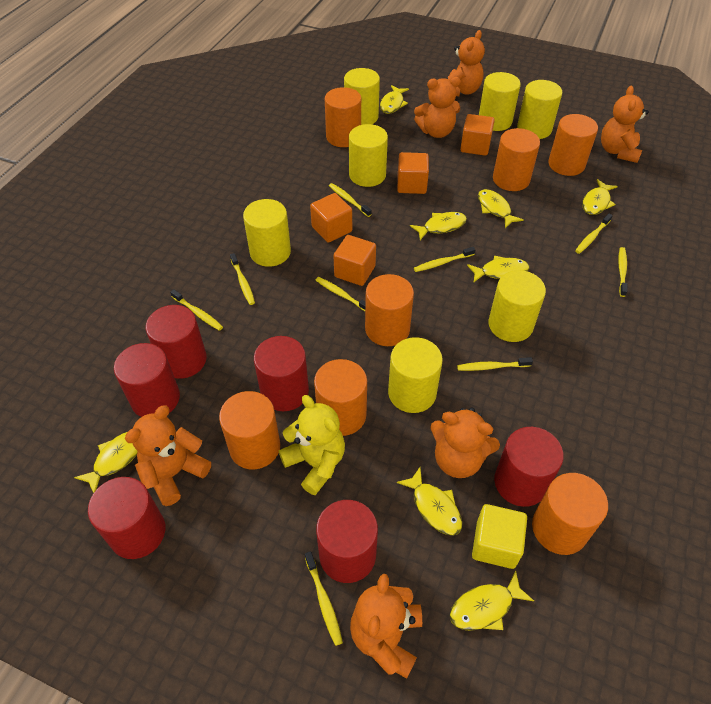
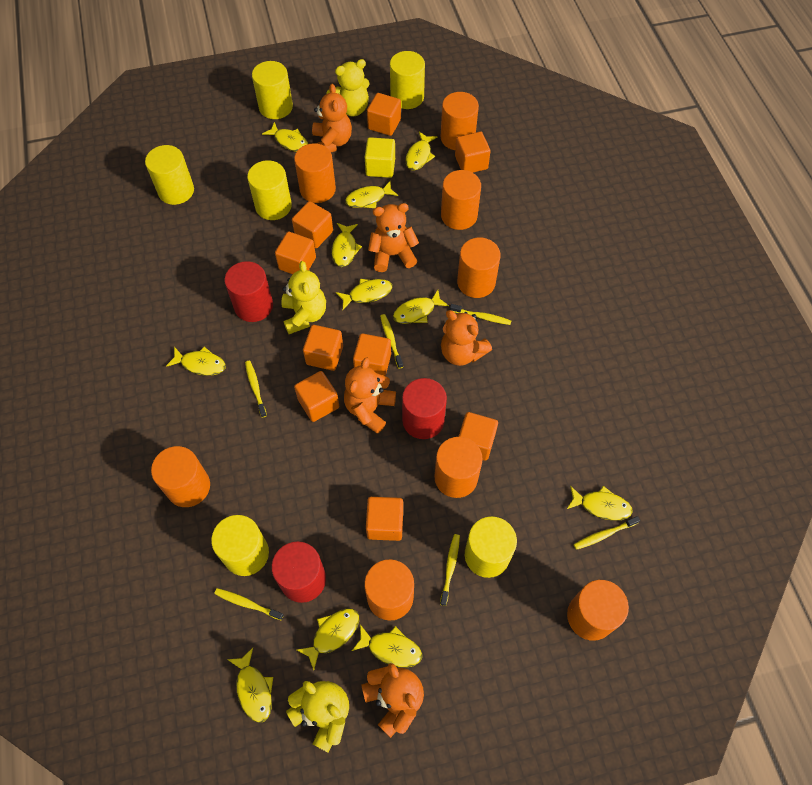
orange cube: [310,193,352,243] [334,235,376,286] [397,152,429,194] [460,114,495,156] = 4 -> [275,232,316,274] [292,201,333,248] [294,371,339,422] [303,325,343,371] [353,333,391,376] [366,497,403,541] [367,93,401,136] [455,131,490,173] [458,412,498,461] = 9
orange cylinder: [219,391,280,469] [314,359,367,436] [325,87,361,147] [365,274,414,346] [493,128,540,191] [532,473,608,555] [548,114,598,176] = 7 -> [151,446,210,507] [294,143,336,203] [364,559,414,621] [434,437,483,498] [441,92,479,150] [441,170,481,230] [457,238,501,298] [567,580,629,641] = 8
orange teddy bear: [125,405,211,506] [350,574,422,679] [414,77,461,138] [430,408,500,478] [448,30,485,96] [601,86,649,163] = 6 -> [312,84,352,152] [344,357,396,434] [361,663,424,738] [368,203,419,272] [441,310,492,366] = 5
red cylinder: [88,477,165,559] [114,343,180,417] [146,305,207,379] [254,336,309,411] [316,500,378,583] [494,427,564,507] = 6 -> [225,261,273,322] [272,541,326,603] [402,378,447,439] = 3
yellow cylinder: [243,199,291,267] [344,68,380,125] [349,124,388,187] [388,337,443,413] [479,72,521,131] [489,270,546,342] [517,80,562,139] = 7 -> [145,145,194,205] [211,515,269,576] [247,160,292,220] [252,61,293,119] [390,51,425,109] [465,516,517,578] = 6
yellow fish: [74,432,138,493] [380,85,409,114] [397,467,462,536] [410,212,467,240] [450,571,534,631] [467,256,530,282] [478,189,524,228] [582,179,618,215] = 8 -> [166,346,226,376] [227,648,273,723] [262,122,309,152] [297,608,359,670] [332,223,362,267] [336,279,392,310] [345,181,398,208] [352,625,422,667] [393,290,449,324] [405,132,437,170] [567,486,633,521] = 11
yellow teddy bear: [279,395,345,495] = 1 -> [281,261,326,334] [286,681,349,752] [326,59,370,116] = 3
yellow toothbrush: [170,289,223,331] [230,253,255,305] [305,551,343,646] [316,277,365,311] [329,183,372,217] [414,247,475,272] [457,357,533,371] [575,214,613,254] [618,247,628,297] = 9 -> [214,588,284,620] [245,361,267,418] [380,314,403,369] [440,534,460,606] [450,304,511,325] [574,516,640,550] = 6

